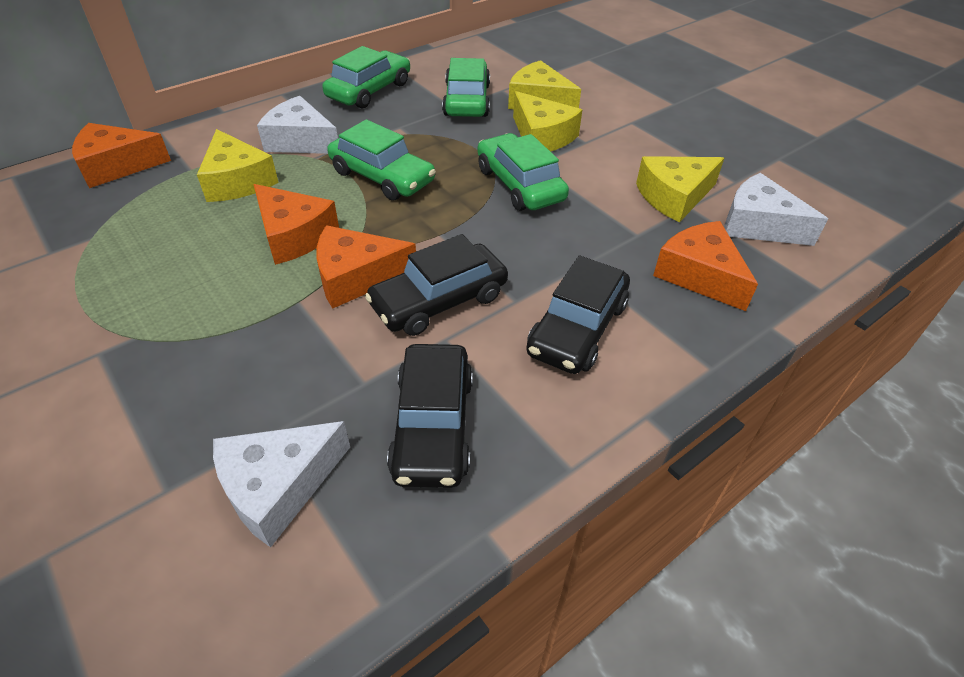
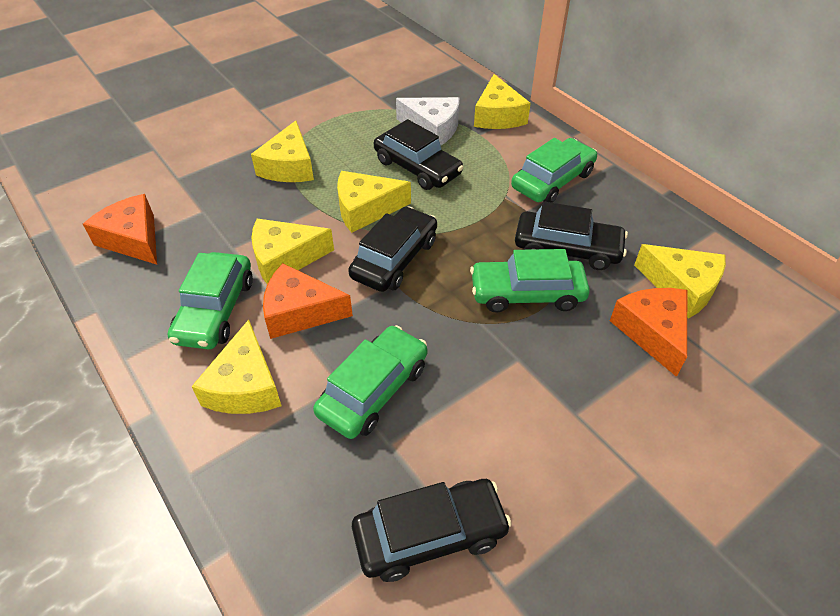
black car: [365,234,508,336] [387,344,473,488] [526,255,630,374] = 3 -> [348,206,437,292] [352,479,512,582] [374,119,464,190] [515,202,628,270] = 4
orange cheese: [72,123,171,188] [253,184,339,265] [317,225,416,309] [653,221,758,311] = 4 -> [83,194,157,265] [263,263,353,339] [610,288,687,377] = 3
white cheese: [213,421,350,548] [257,96,338,154] [724,173,828,246] = 3 -> [396,97,459,145] = 1
yellow cheese: [197,129,279,202] [508,60,581,109] [513,91,582,152] [636,156,724,223] = 4 -> [191,319,282,414] [251,121,314,182] [251,219,334,284] [337,171,411,233] [474,74,531,129] [634,244,726,319] = 6

